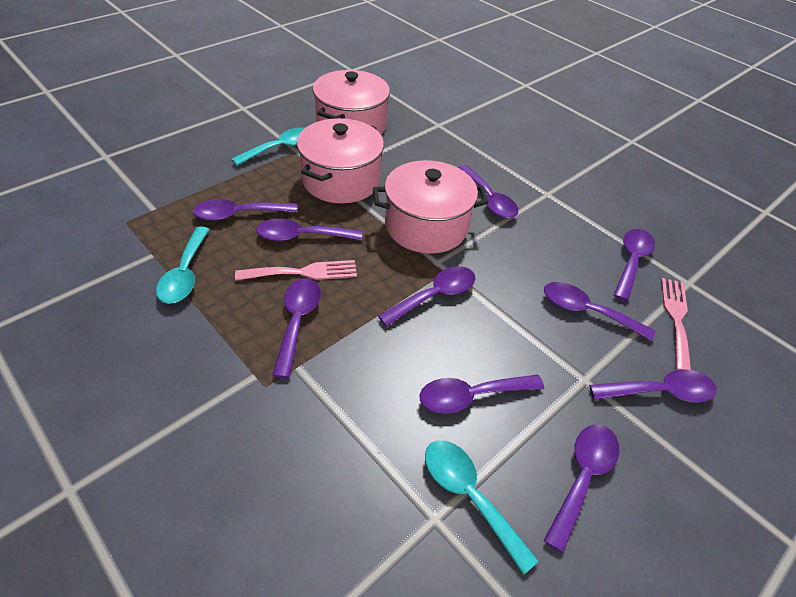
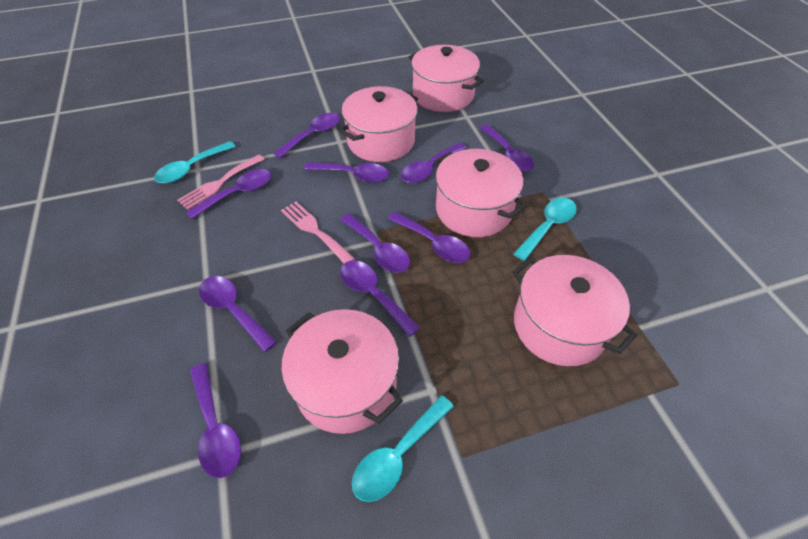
pink pot: [297,118,384,204] [313,70,390,135] [373,160,489,254] = 3 -> [281,309,403,434] [339,86,418,162] [409,45,484,112] [434,149,527,237] [512,255,637,366] = 5

